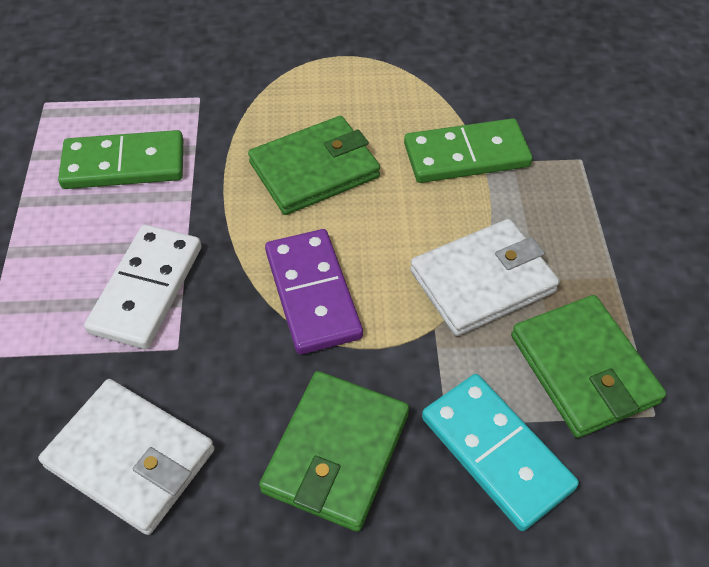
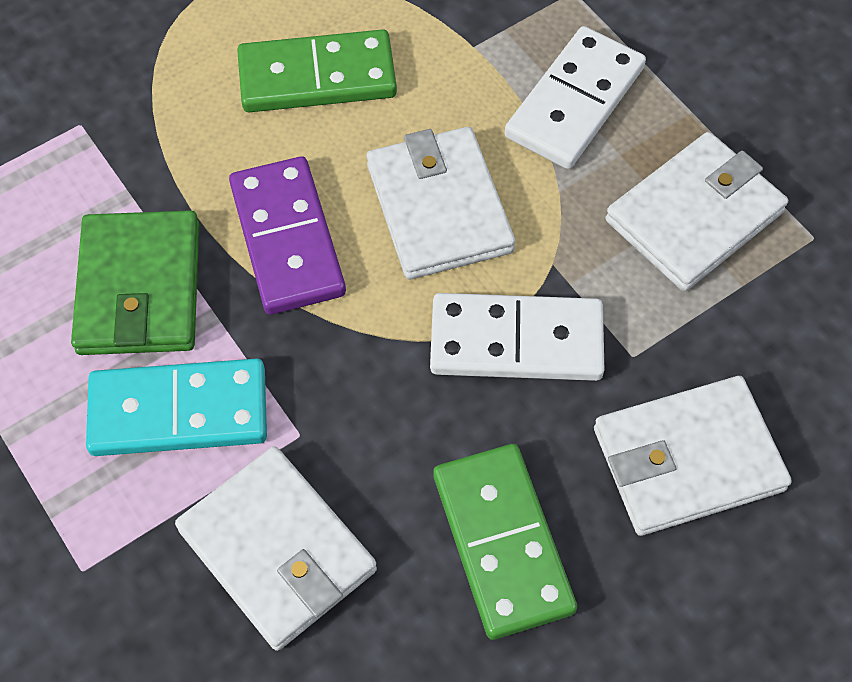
green wallet: [248,116,380,215] [259,371,409,532] [511,295,666,438] = 3 -> [71,210,199,355] = 1
white domino: [84,225,201,349] = 1 -> [430,293,604,381] [505,26,646,169] = 2
white wallet: [38,379,215,535] [410,219,560,336] = 2 -> [175,446,377,651] [367,127,515,280] [594,376,792,536] [606,132,788,291] = 4

